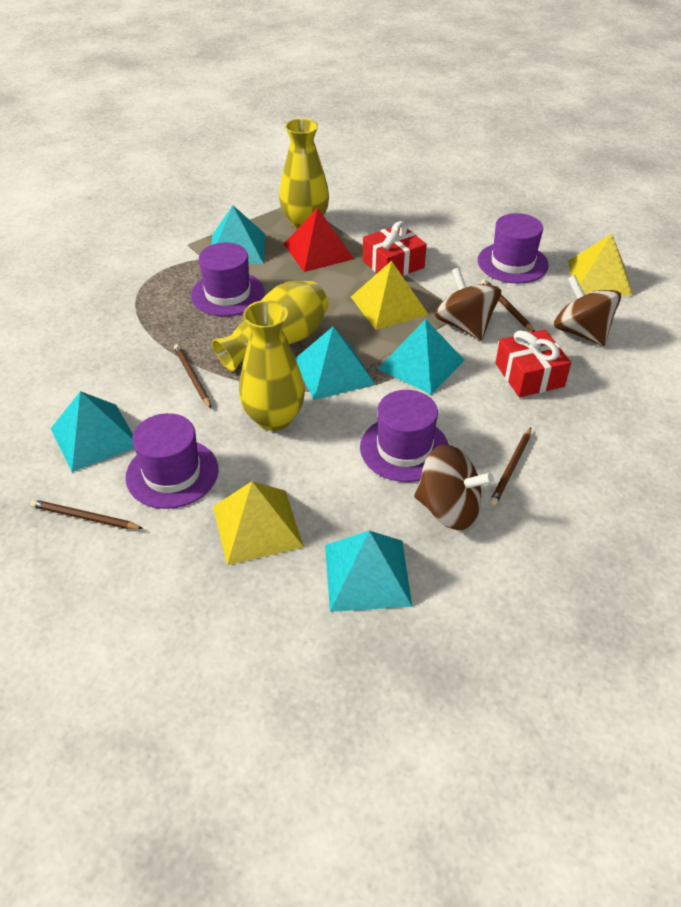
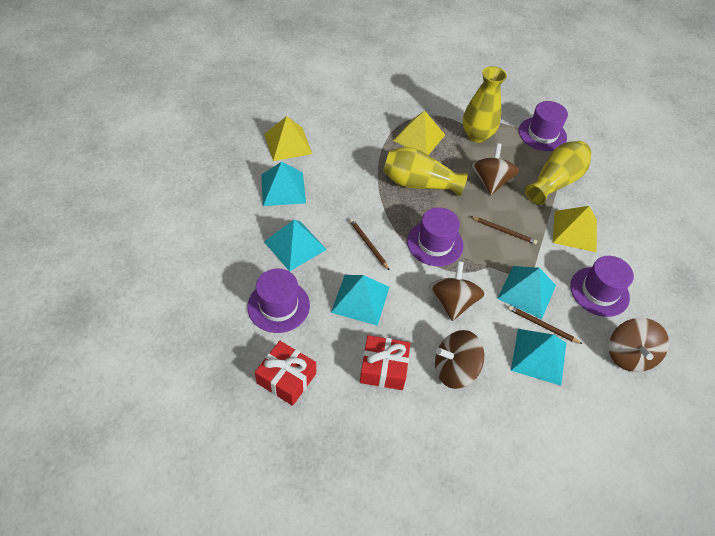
brown pencil: [30,499,143,529] [174,344,211,408] [481,279,535,332] [490,427,531,506] = 4 -> [349,219,390,271] [470,216,538,244] [508,305,582,344] = 3
brown spinning top: [414,444,494,530] [435,267,501,340] [554,275,621,346] = 3 -> [429,261,484,321] [435,330,484,389] [471,143,519,195] [609,318,669,372] = 4
red pyramid: [284,208,354,272] = 1 -> none = 0

